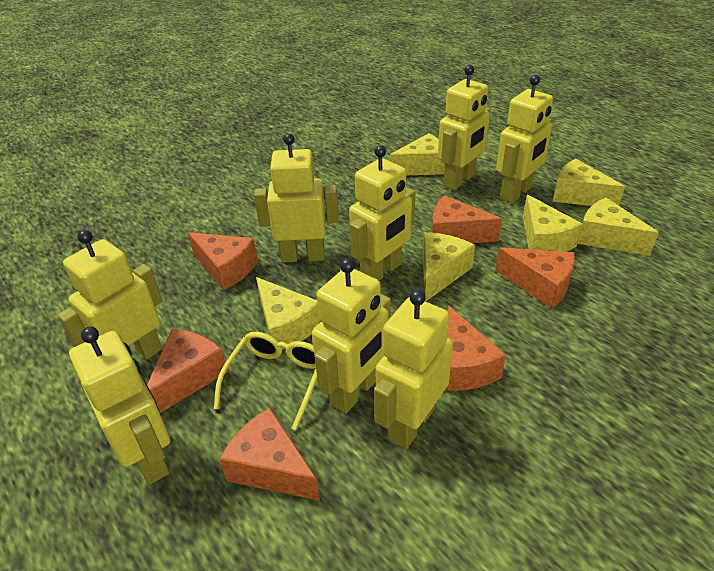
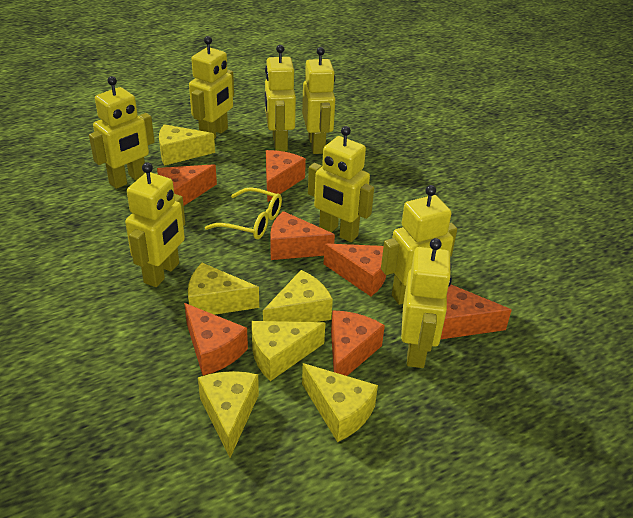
orange cheese: [147,329,228,413] [188,232,258,291] [219,408,320,501] [432,195,502,243] [445,305,506,391] [495,247,575,309] = 6 -> [157,164,217,206] [184,303,248,376] [266,150,306,202] [270,211,335,260] [324,243,386,296] [331,310,385,376] [441,285,512,339] = 7

